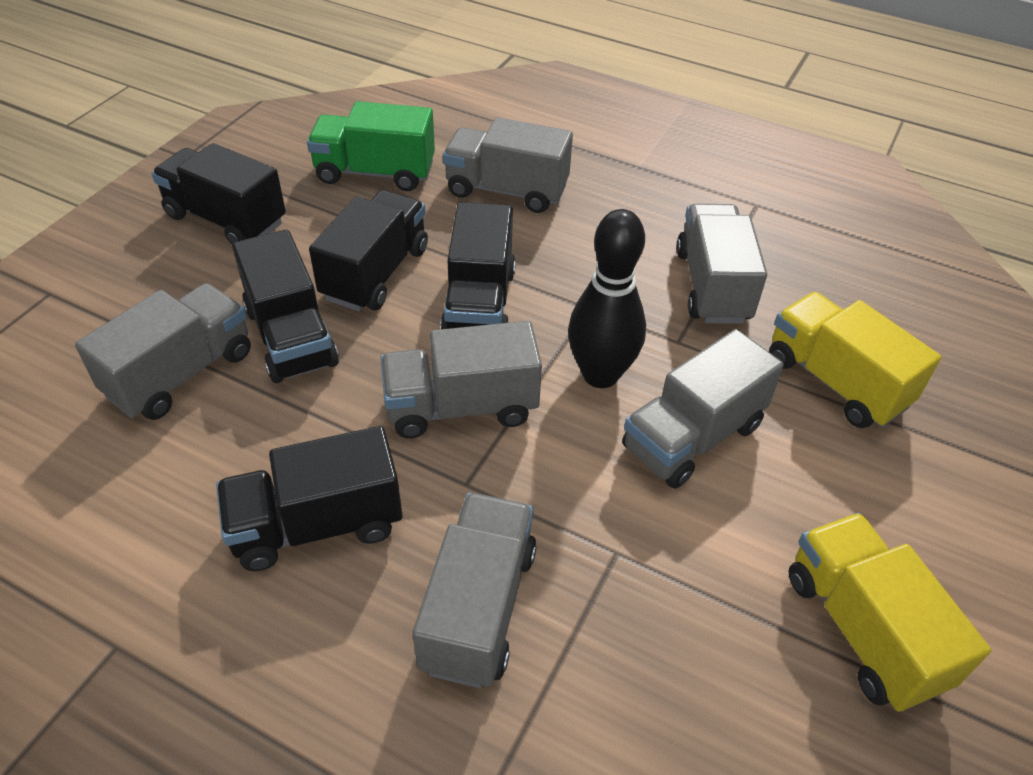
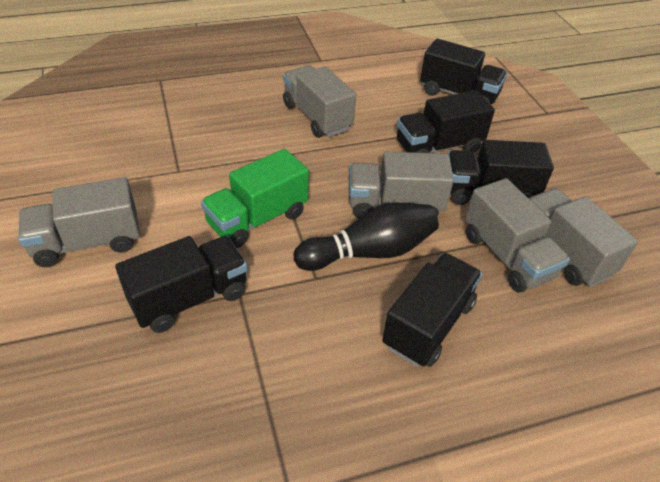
grey truck: [75,283,251,420] [380,321,542,438] [413,493,537,688] [443,118,573,213] [622,329,784,489] [676,204,767,324] = 6 -> [18,177,140,267] [283,65,356,138] [349,152,454,219] [465,178,570,293] [528,188,638,287] = 5
yellow truck: [769,292,941,428] [788,513,991,712] = 2 -> none = 0

